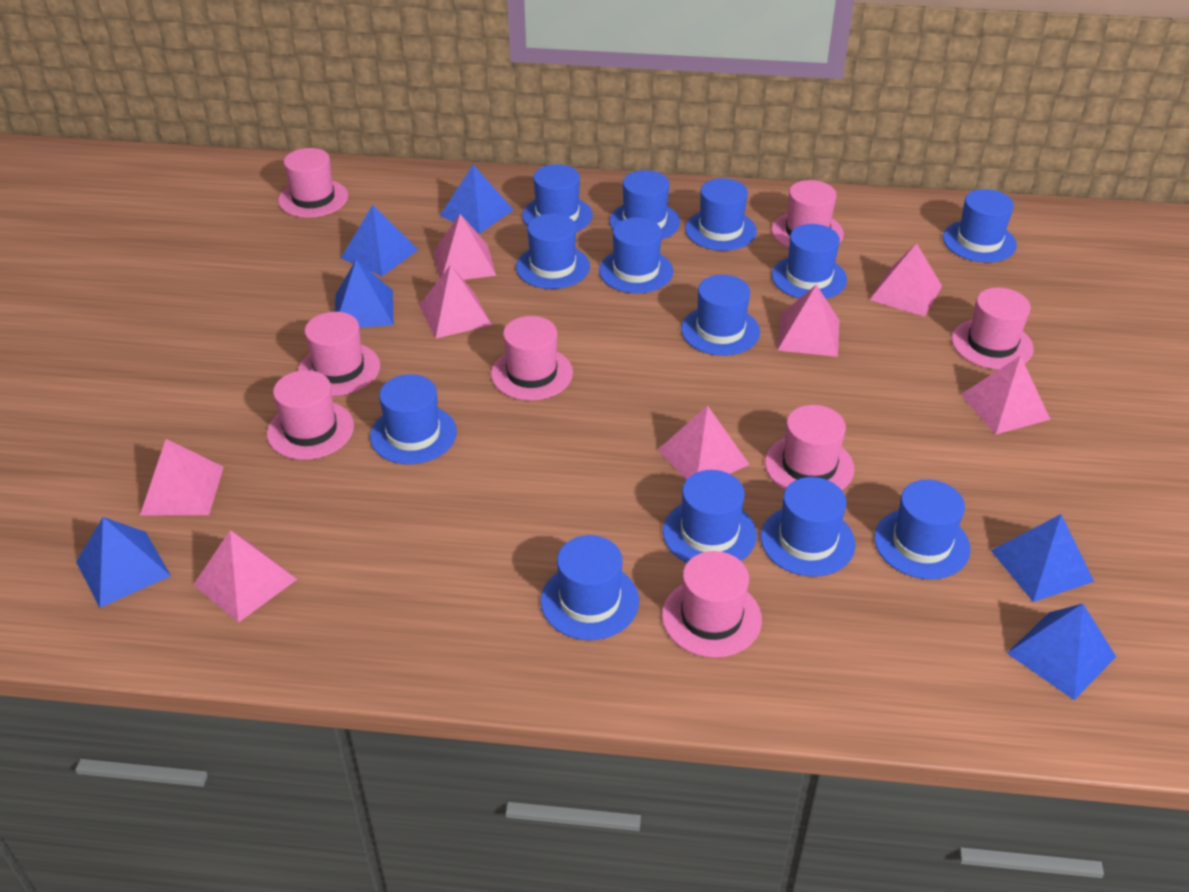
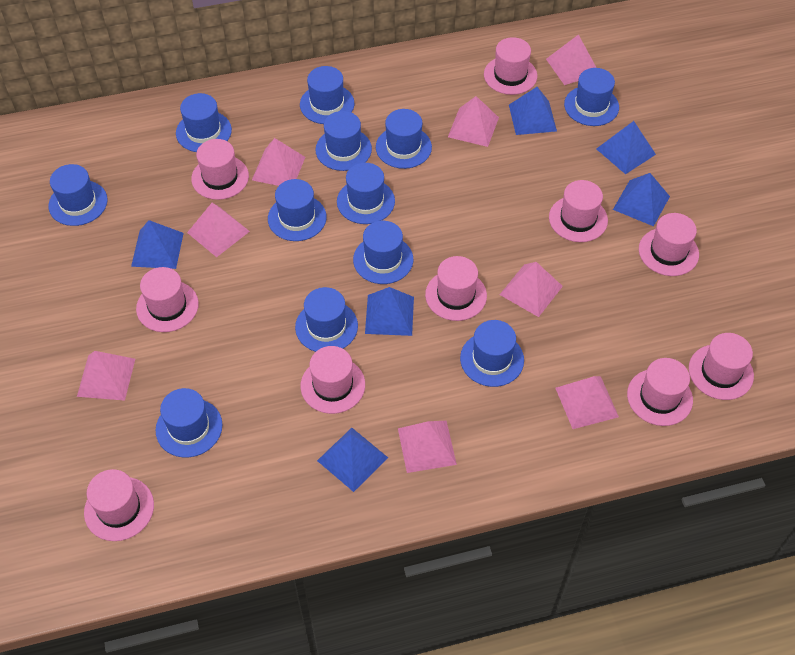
blue hat: [370,374,457,464] [516,214,590,289] [522,164,593,232] [541,535,639,640] [599,218,674,293] [609,170,680,240] [663,470,757,563] [681,275,760,356] [685,178,757,251] [761,477,856,577] [772,224,847,299] [874,480,971,579] [943,189,1017,263] = 13 -> [49,164,108,226] [156,388,222,457] [176,93,232,152] [268,179,327,241] [295,287,358,352] [300,66,354,124] [315,111,372,171] [337,163,395,224] [353,221,413,284] [376,109,432,169] [460,320,524,387] [564,68,619,126] = 12
pink hat: [267,370,354,460] [278,148,348,218] [298,312,380,396] [491,316,573,401] [662,551,762,658] [765,405,854,490] [772,180,844,248] [952,288,1034,370] = 8 -> [84,469,154,541] [136,267,199,332] [191,139,249,200] [301,346,365,414] [425,256,487,321] [484,37,538,95] [549,180,608,242] [627,358,693,426] [639,213,699,276] [689,333,754,400] = 10

